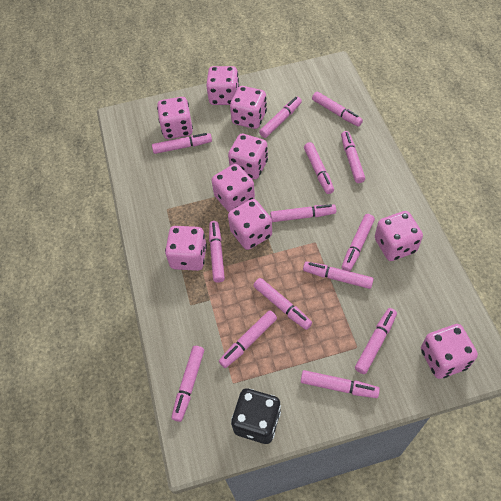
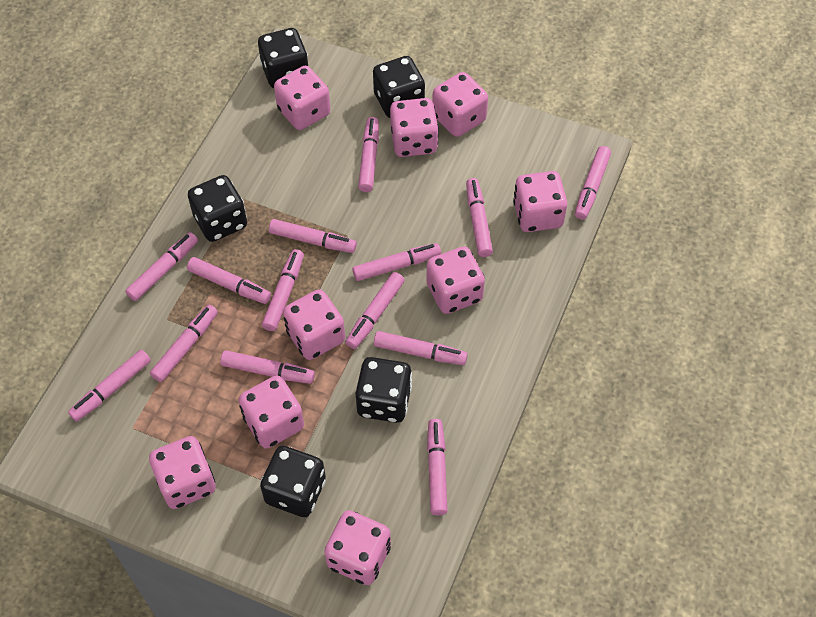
black dice: [231,388,281,444] = 1 -> [188,175,247,242] [258,28,308,88] [260,446,326,517] [355,357,412,423] [373,56,425,118] = 5

